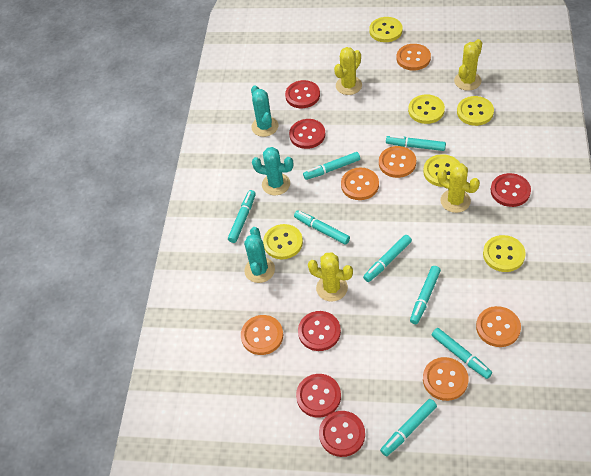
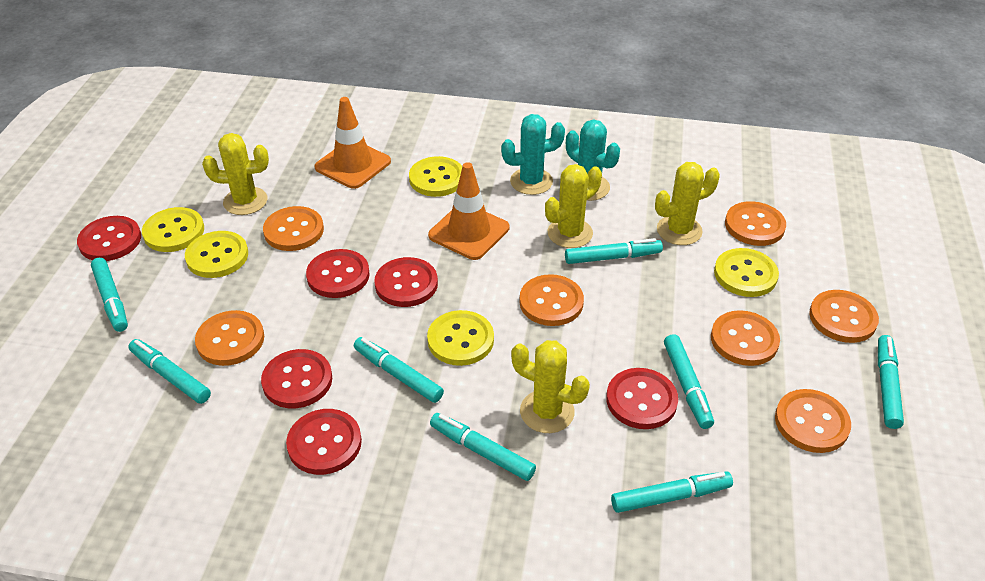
orange button: [241,315,283,355] [341,168,379,200] [379,146,416,178] [397,44,431,70] [423,357,469,401] [476,306,521,347] = 6 -> [195,310,264,366] [263,206,324,251] [519,274,584,326] [711,310,780,366] [725,201,786,246] [775,389,851,453] [809,290,879,343] = 7
orange traffic cone: none = 0 -> [314,97,391,189] [428,162,509,260] = 2
turquoise cactus: [244,227,275,283] [251,85,278,137] [252,147,293,195] = 3 -> [501,114,565,195] [566,119,620,201] = 2
yellow button: [263,224,303,259] [369,17,403,42] [408,94,445,124] [423,154,460,187] [457,96,494,126] [483,235,526,272] = 6 -> [142,207,204,252] [185,231,248,278] [409,156,462,197] [427,310,494,366] [714,248,779,297] = 5

